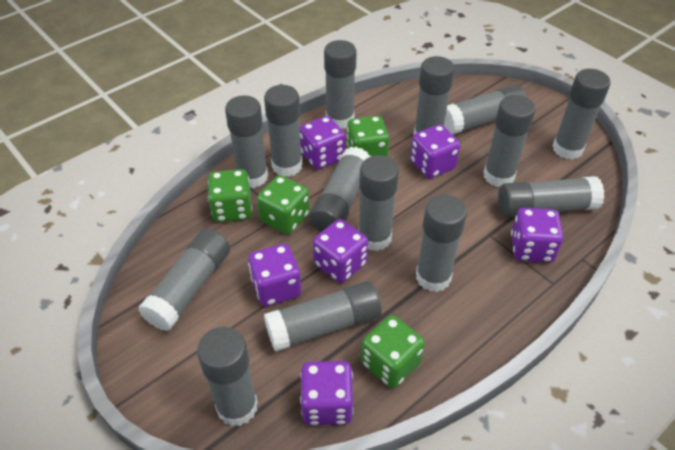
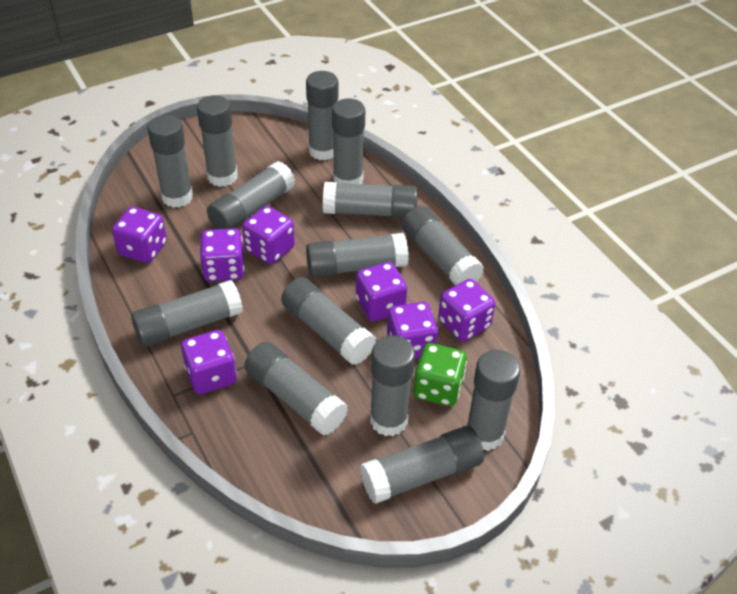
green dice: [208,169,252,222] [257,175,310,234] [347,116,389,157] [361,315,425,388] = 4 -> [413,343,467,406] = 1
purple dice: [248,244,301,306] [300,116,345,170] [300,361,353,426] [313,219,368,283] [410,124,460,179] [511,208,563,263] = 6 -> [112,207,167,263] [181,330,237,394] [200,228,244,282] [242,206,295,264] [356,262,407,322] [387,302,438,359] [438,279,495,342] = 7

